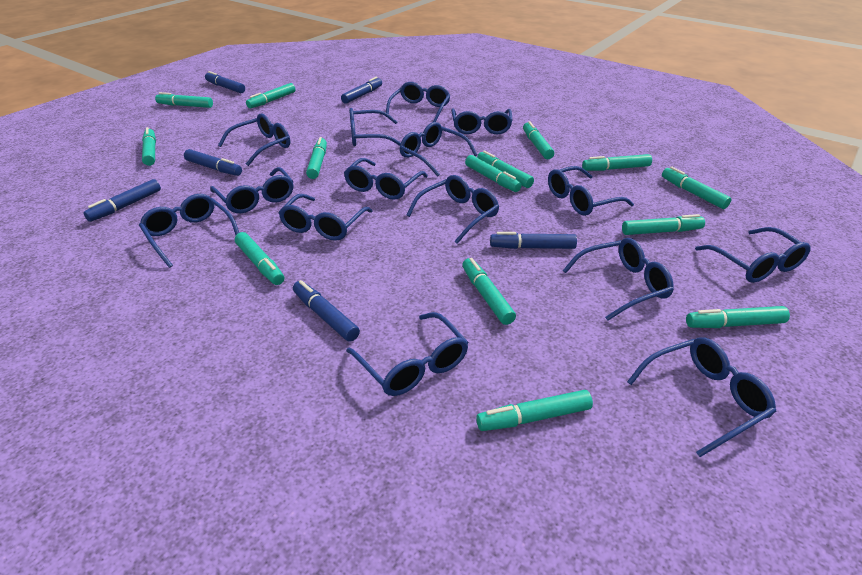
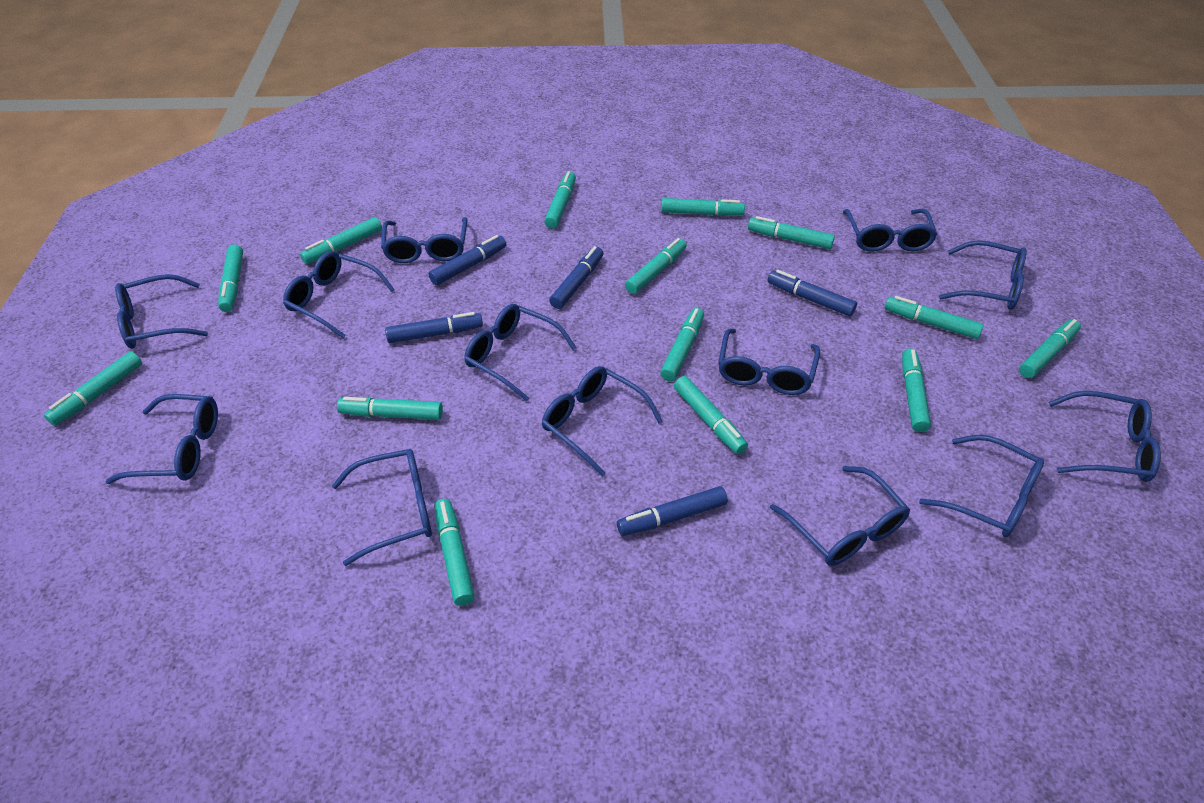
blue glasses: [139,194,239,268] [210,167,294,213] [218,113,290,166] [279,194,373,241] [344,158,428,200] [346,312,469,396] [349,108,401,146] [385,82,451,122] [399,122,478,177] [407,175,499,244] [451,109,513,134] [548,166,634,216] [563,238,674,321] [627,337,776,457] [695,227,810,283] = 15 -> [106,394,218,484] [115,274,208,349] [283,251,394,338] [332,449,432,566] [381,217,467,263] [464,304,576,401] [542,366,663,477] [718,329,820,395] [770,466,910,566] [843,209,937,252] [919,435,1044,537] [939,240,1027,310] [1049,391,1161,482] = 13
blue marker: [83,179,161,222] [184,149,242,176] [205,71,245,93] [293,280,360,342] [341,77,382,104] [490,232,577,249] = 6 -> [385,312,483,343] [428,235,506,285] [549,246,603,309] [617,486,728,536] [768,270,857,316] = 5

